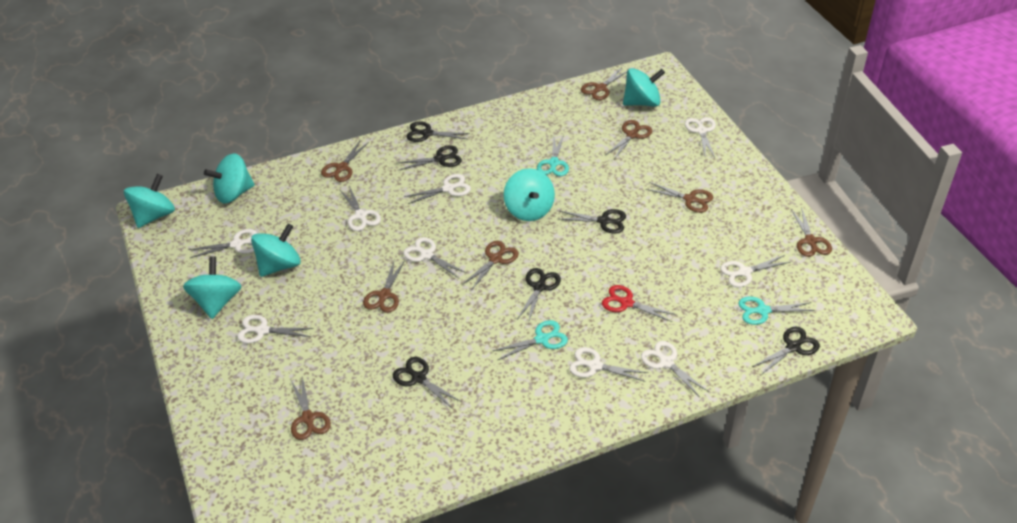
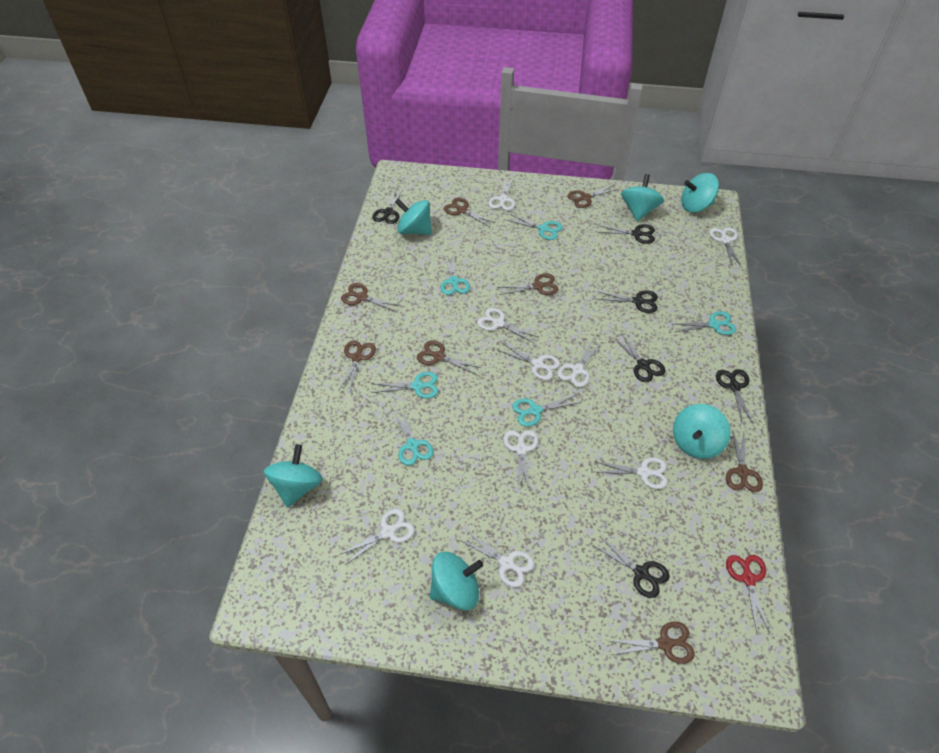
turquoise scissors: [493,320,568,360] [537,134,569,176] [738,296,815,325] = 3 -> [371,372,438,399] [392,407,433,466] [440,254,470,295] [507,214,563,240] [512,395,581,427] [674,311,736,335] = 6

